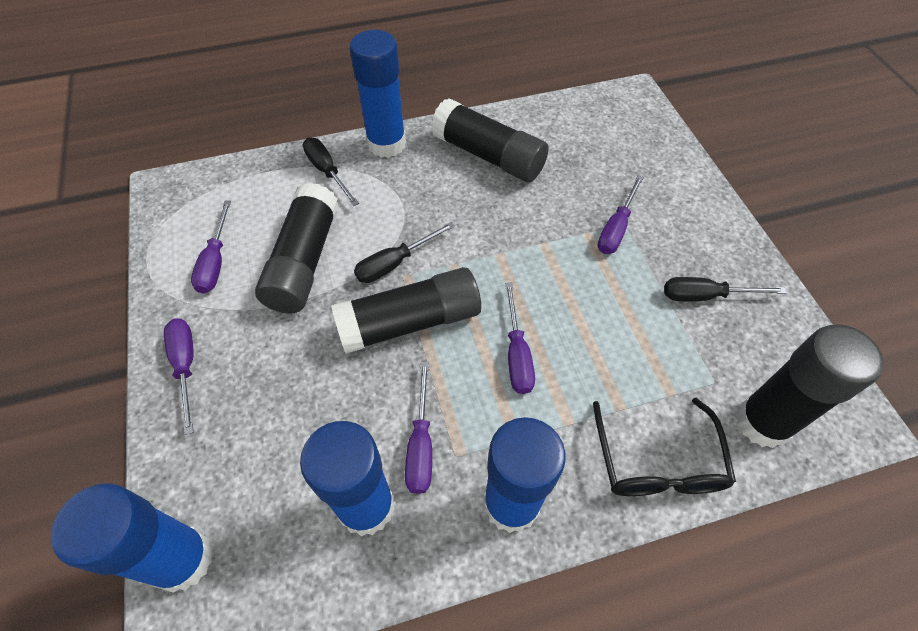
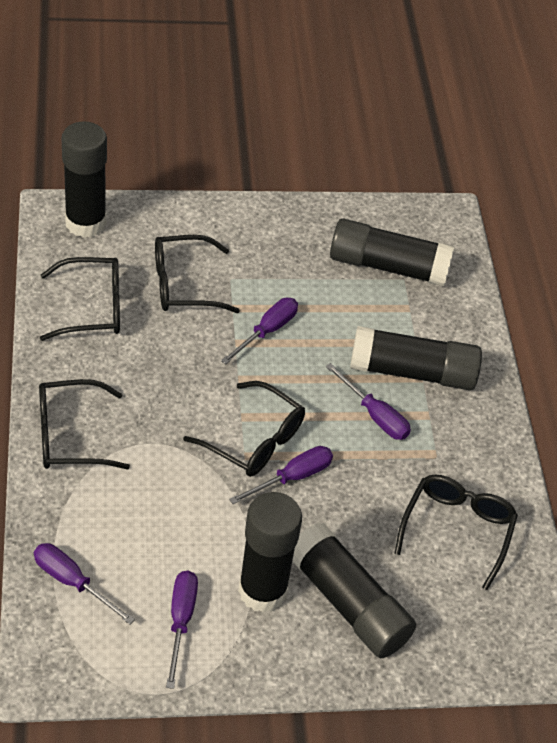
black glasses: [593,398,736,496] = 1 -> [39,379,130,469] [40,257,120,341] [155,235,240,313] [183,381,305,477] [394,475,518,590] = 5
black glue stick: [255,182,339,313] [331,267,481,354] [431,98,549,182] [736,324,884,448] = 4 -> [61,121,107,238] [238,492,302,613] [292,522,416,658] [330,218,454,286] [350,326,482,390] = 5
black screwdriver: [303,138,359,206] [354,222,455,283] [664,277,787,301] = 3 -> none = 0
blue glue stick: [51,483,213,593] [300,421,395,536] [349,30,406,158] [483,417,566,533] = 4 -> none = 0

